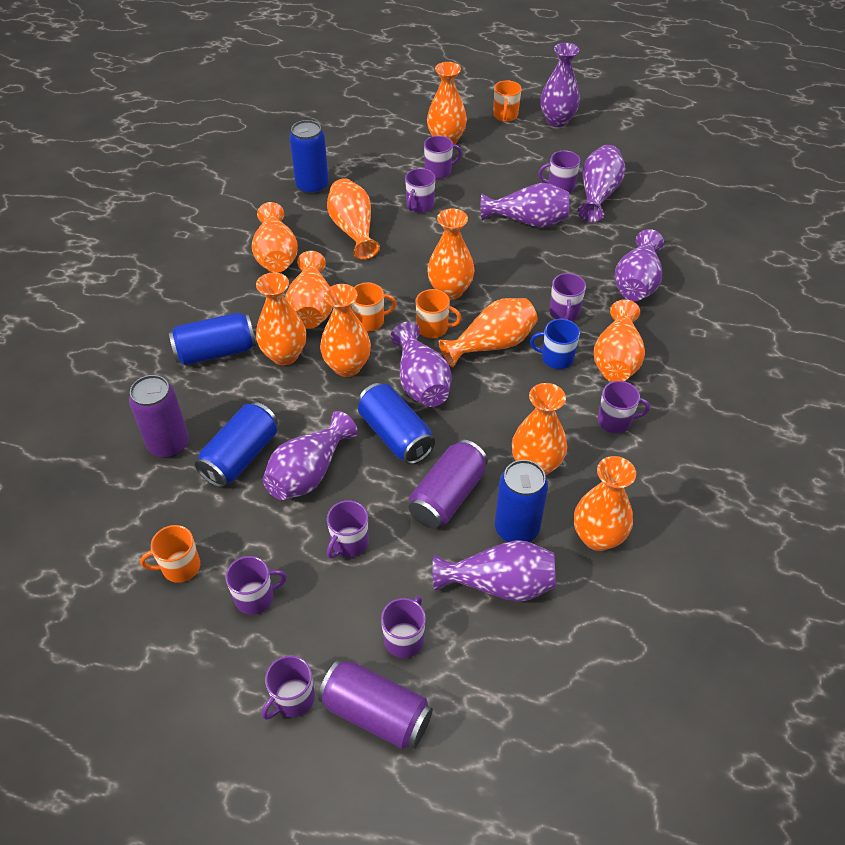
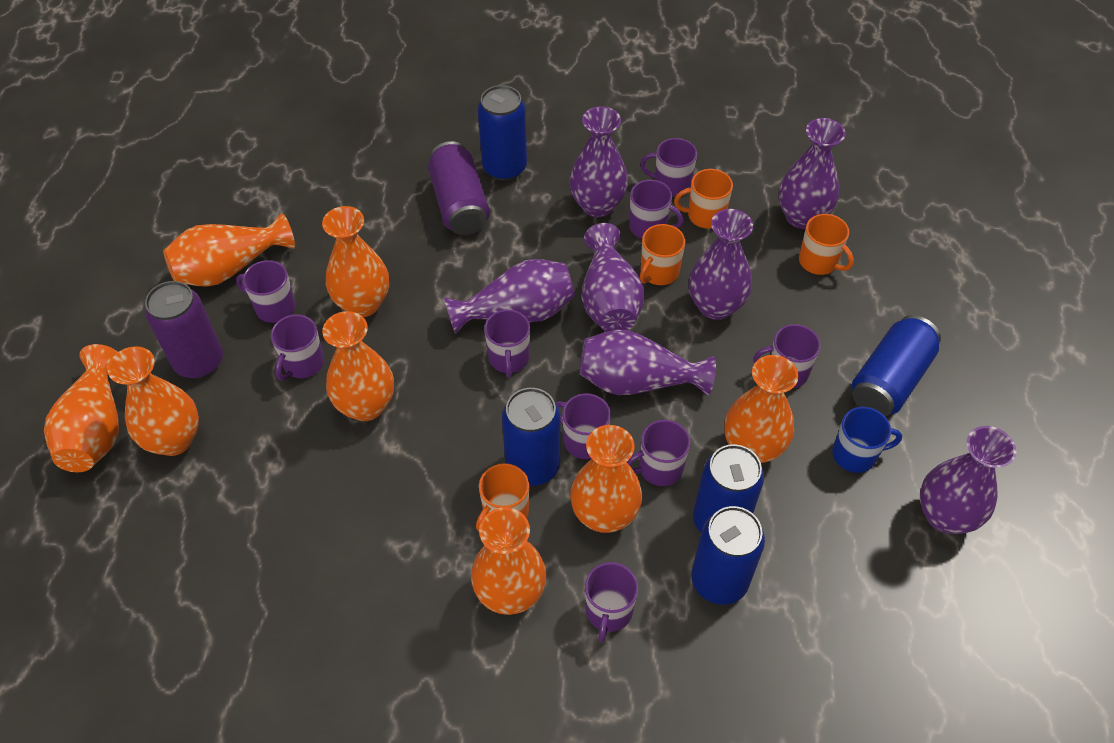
orange vase: [252,202,298,273] [256,272,306,365] [285,251,332,329] [320,284,371,377] [327,178,380,260] [427,62,467,144] [427,209,474,300] [439,298,538,367] [512,383,567,476] [574,456,636,551] [594,299,645,382] = 11 -> [44,344,119,472] [107,346,199,456] [163,213,295,287] [322,206,389,317] [322,311,394,421] [471,507,546,615] [570,425,642,533] [724,355,799,463] = 8
purple can: [129,375,189,458] [318,660,433,749] [409,440,488,529] = 3 -> [145,281,223,379] [428,141,490,235] = 2

